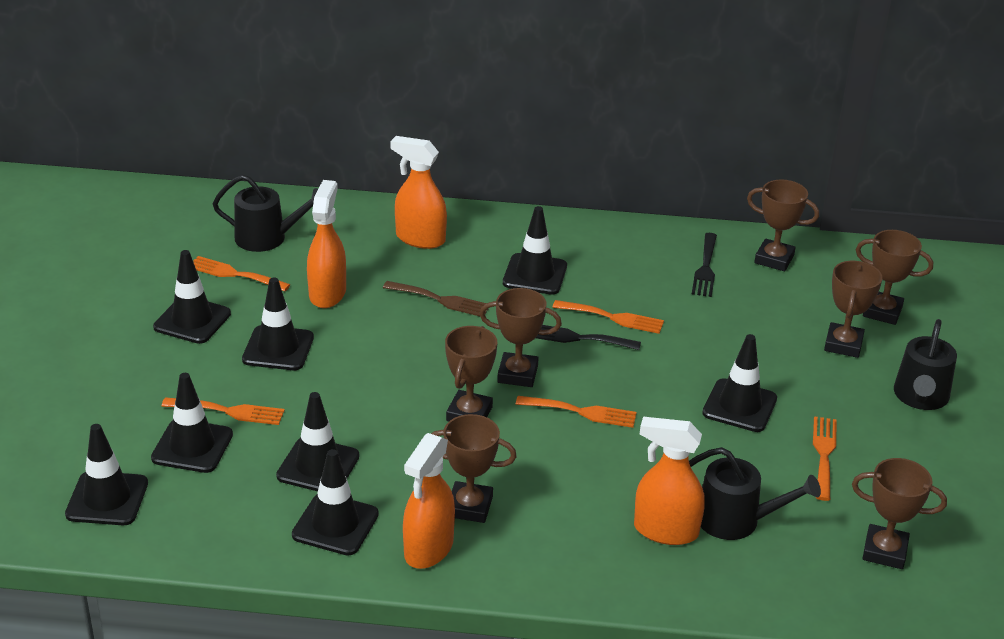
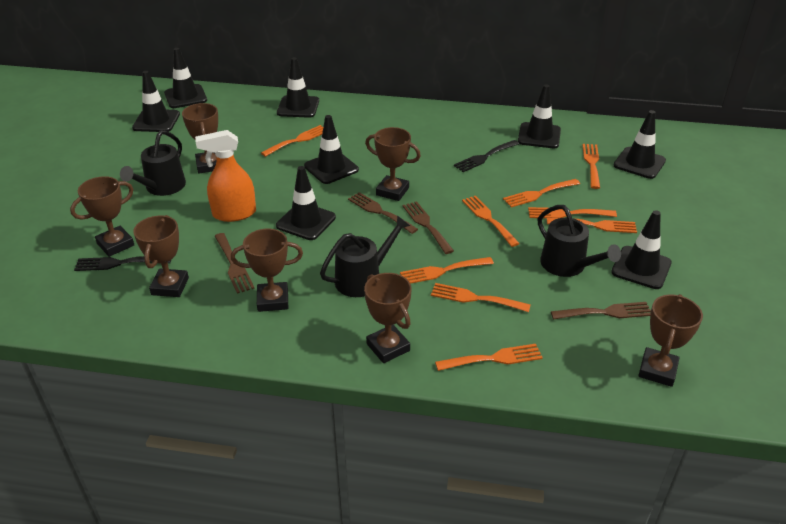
brown fork: [383,281,489,316] = 1 -> [215,233,255,294] [348,192,418,234] [402,201,454,254] [551,302,651,320] = 4
orange fork: [162,397,285,425] [193,256,290,292] [516,396,637,428] [552,300,664,334] [813,416,837,501] = 5 -> [261,125,323,157] [400,257,494,284] [431,283,531,312] [435,344,543,371] [462,196,520,247] [503,179,580,207] [528,207,617,218] [547,218,637,233] [583,144,600,189] = 9
orange spray bottle: [307,180,346,308] [390,136,447,249] [403,433,455,569] [634,417,705,545] = 4 -> [195,130,256,222] = 1

